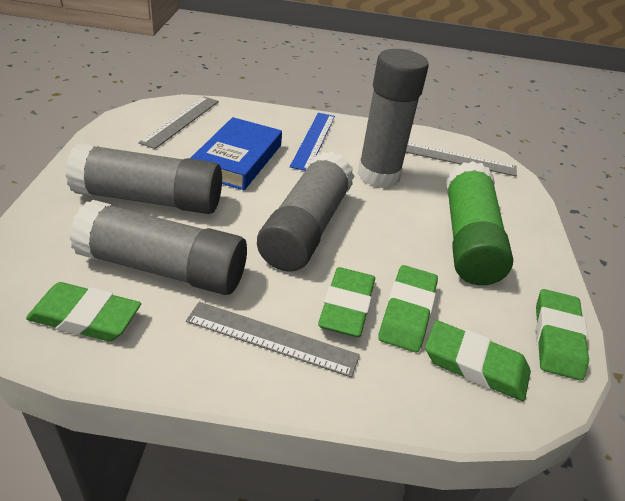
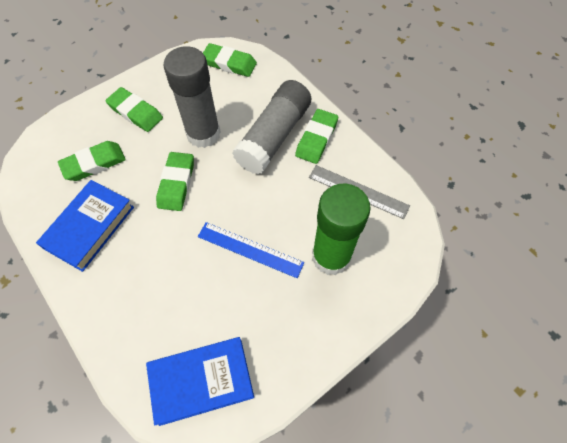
blue book: [190,117,282,190] = 1 -> [36,180,134,272] [146,337,254,426] = 2
grey glue stick: [66,143,222,214] [70,200,247,295] [257,152,354,272] [358,49,429,188] = 4 -> [163,46,221,148] [232,80,311,174] = 2
grey ruler: [138,97,219,149] [186,302,360,378] [406,143,517,176] = 3 -> [309,165,410,219] = 1

